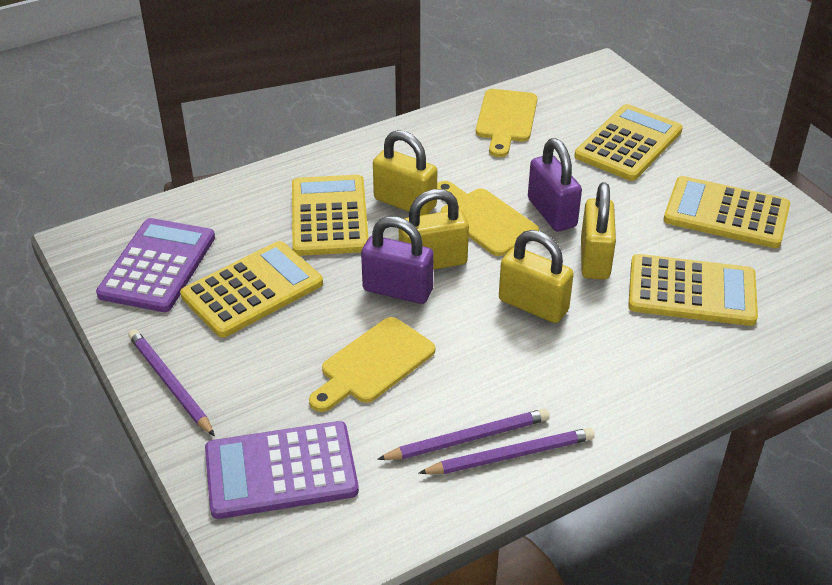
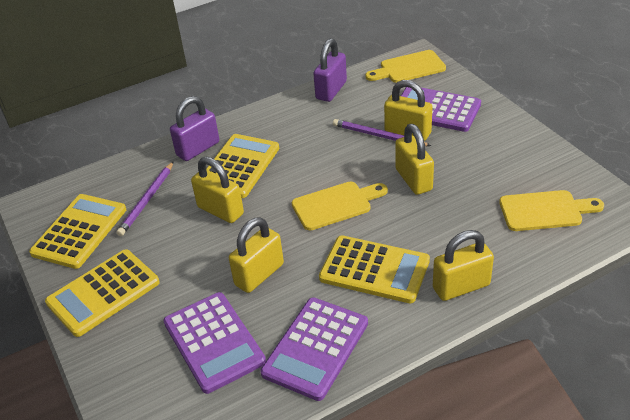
purple calculator: [96,218,215,312] [205,421,359,519] = 2 -> [163,292,266,394] [260,297,368,401] [401,87,481,132] = 3
purple pencil: [128,329,215,436] [377,409,550,460] [418,428,595,474] = 3 -> [117,161,174,236] [333,119,431,146] = 2
yellow calculator: [180,241,323,337] [292,175,369,256] [574,104,683,181] [628,254,758,326] [663,176,790,248] = 5 -> [29,194,126,269] [45,249,160,337] [207,134,279,198] [319,235,430,303] = 4
yellow padlock: [373,130,437,216] [399,189,469,270] [499,230,574,323] [581,182,616,280] = 4 -> [191,157,244,223] [229,217,284,293] [384,80,432,141] [395,124,434,195] [433,230,494,301] = 5

